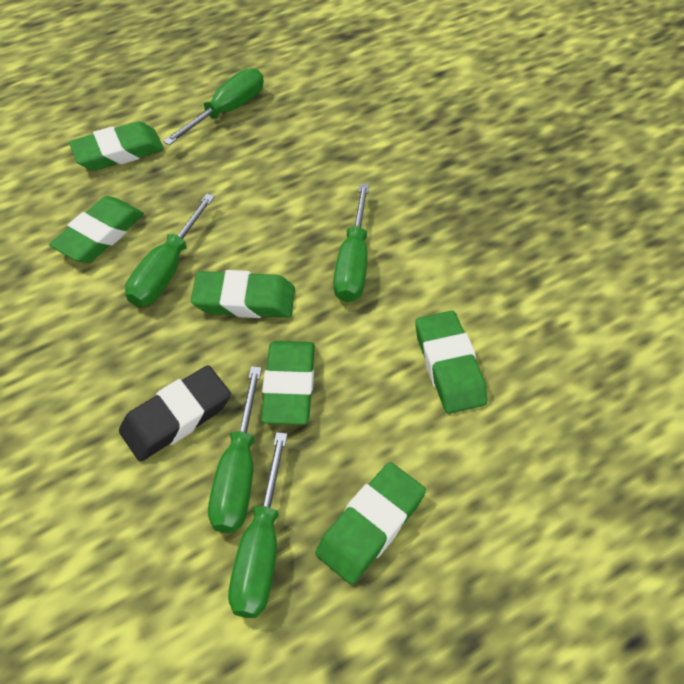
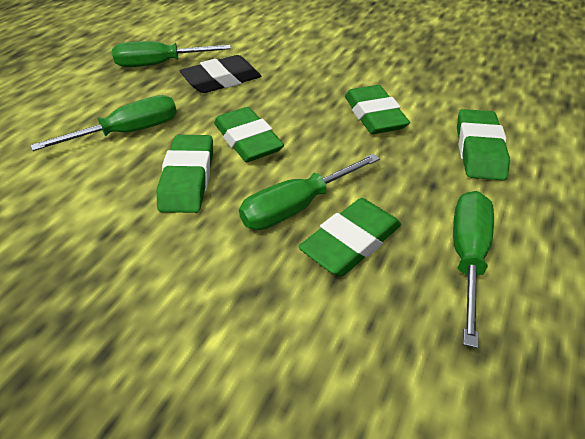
green eraser: [49,196,144,263] [69,121,164,171] [191,270,295,318] [261,341,315,425] [315,462,426,584] [415,311,487,414] = 6 -> [157,135,213,213] [214,107,284,162] [298,198,401,276] [345,85,410,134] [457,109,510,180] = 5
green screwdriver: [125,193,215,307] [163,68,264,145] [208,366,262,533] [228,432,288,618] [333,183,369,302] = 5 -> [30,95,177,151] [112,41,231,67] [239,154,380,230] [453,191,494,348] = 4

